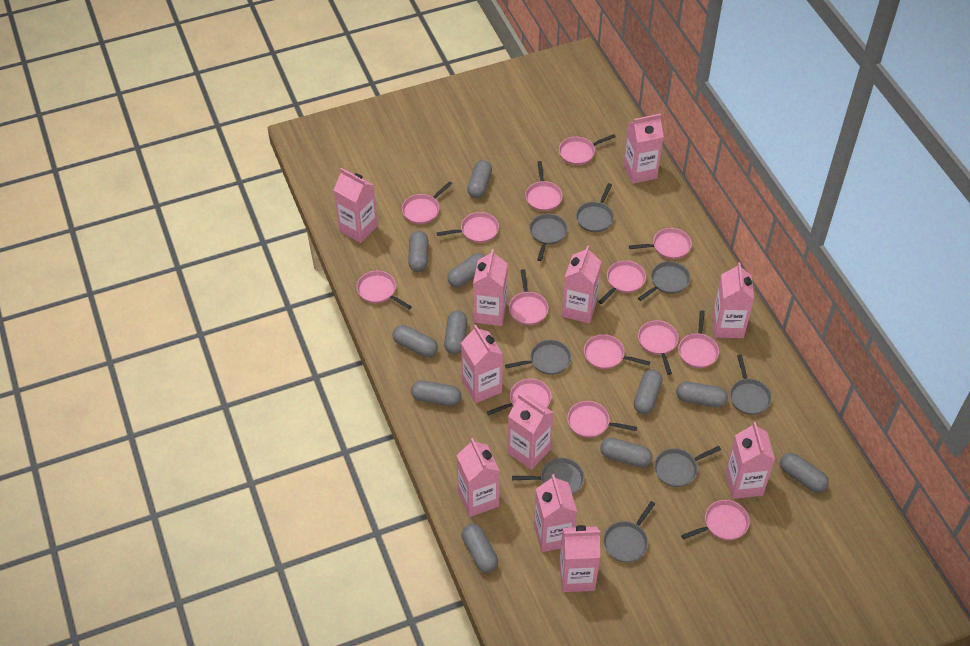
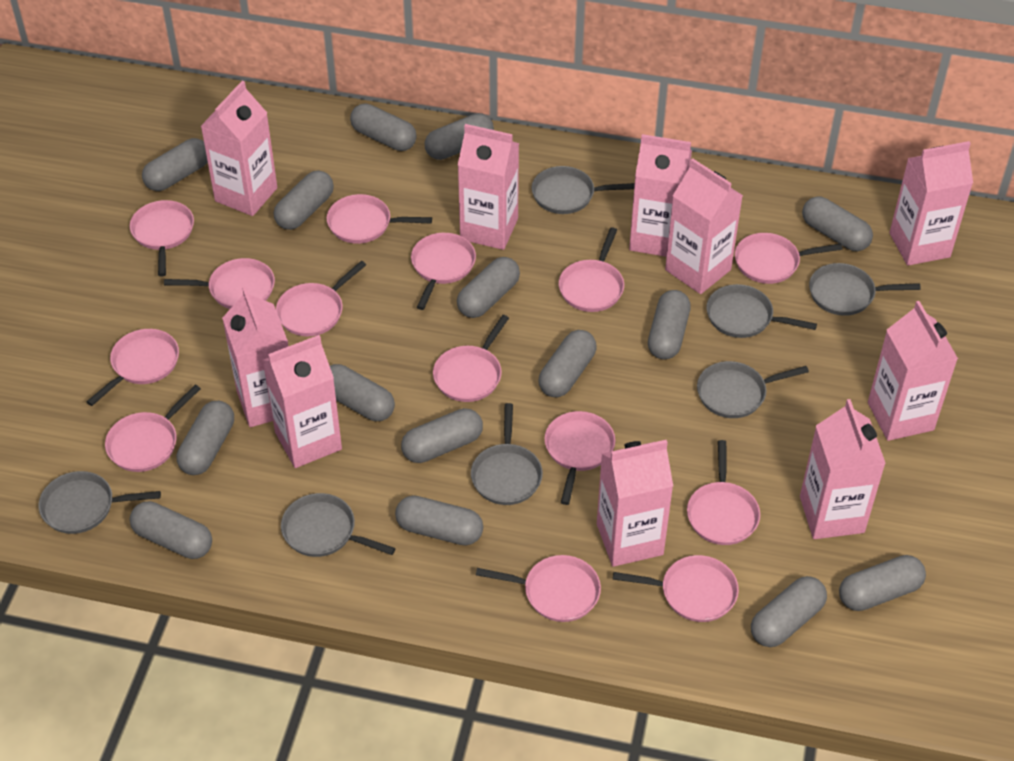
grey capsule: [392,325,438,357] [408,231,428,272] [411,380,461,406] [444,310,467,354] [447,253,485,287] [462,523,498,573] [467,160,492,198] [600,438,652,468] [634,369,662,414] [676,381,728,408] [780,453,829,493] = 11 -> [129,501,212,559] [142,138,208,191] [177,401,234,475] [274,171,334,230] [330,364,395,421] [350,103,417,151] [395,495,483,545] [401,408,483,463] [425,113,494,160] [457,257,520,318] [539,330,596,397] [648,290,691,359] [751,576,827,647] [802,196,873,251] [839,555,926,611] = 15
grey pan: [505,340,571,375] [512,458,584,495] [529,214,567,261] [576,183,614,232] [603,501,655,562] [638,261,690,301] [654,446,721,487] [730,354,772,415] = 8 -> [38,471,161,534] [281,493,396,557] [471,403,543,505] [532,166,635,214] [697,361,809,418] [706,284,817,338] [809,263,921,316] = 7
pink carton: [334,168,378,243] [457,438,500,517] [461,325,503,403] [473,249,508,326] [507,393,554,470] [534,474,577,552] [559,525,600,592] [562,245,601,323] [623,114,664,184] [712,262,754,338] [725,422,775,499] = 11 -> [201,80,277,216] [222,287,288,427] [262,335,342,468] [458,124,519,250] [597,440,673,567] [629,134,692,257] [665,158,743,294] [800,399,886,539] [868,301,958,441] [889,141,973,266] = 10

